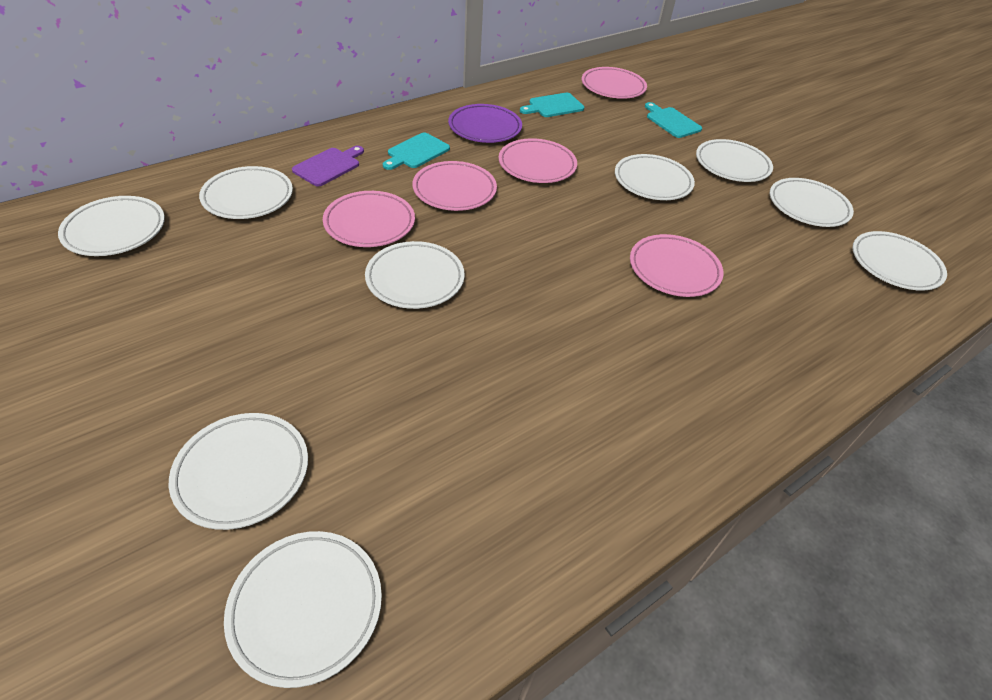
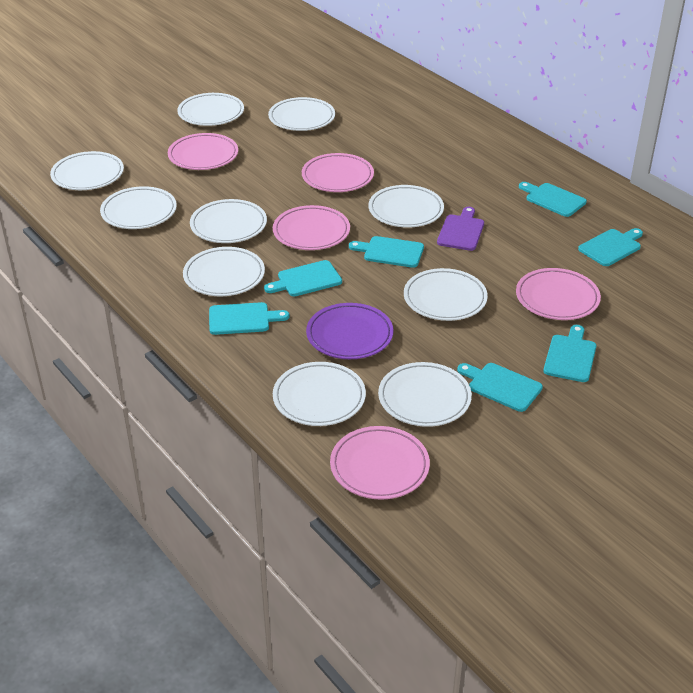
turquoise cutting board: [383,132,450,170] [520,93,584,117] [645,102,702,138] = 3 -> [209,302,290,335] [264,260,342,297] [349,236,424,268] [457,363,543,412] [519,182,587,217] [543,325,596,382] [578,228,643,266] = 7
white plate: [58,196,165,256] [169,413,308,530] [199,166,293,219] [224,531,382,688] [365,241,464,309] [615,154,695,200] [696,139,773,182] [770,178,854,227] [852,231,947,291] = 9 -> [50,151,124,190] [100,186,177,229] [177,93,244,126] [183,247,265,296] [190,199,267,243] [268,97,335,131] [273,362,366,426] [369,185,444,227] [378,362,472,427] [404,268,488,321] = 10

